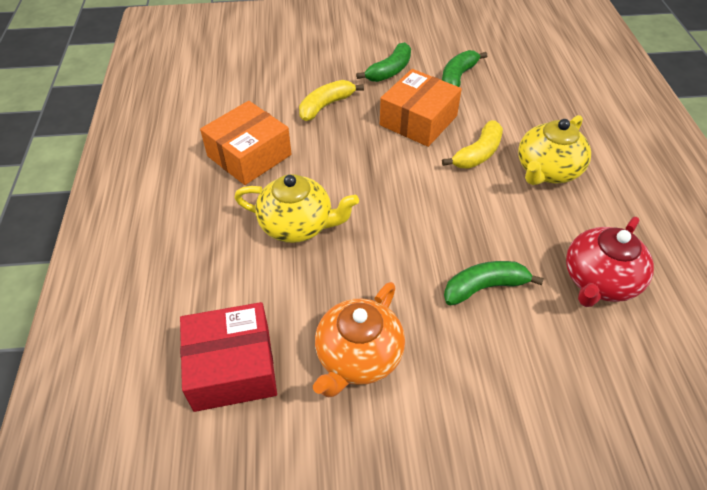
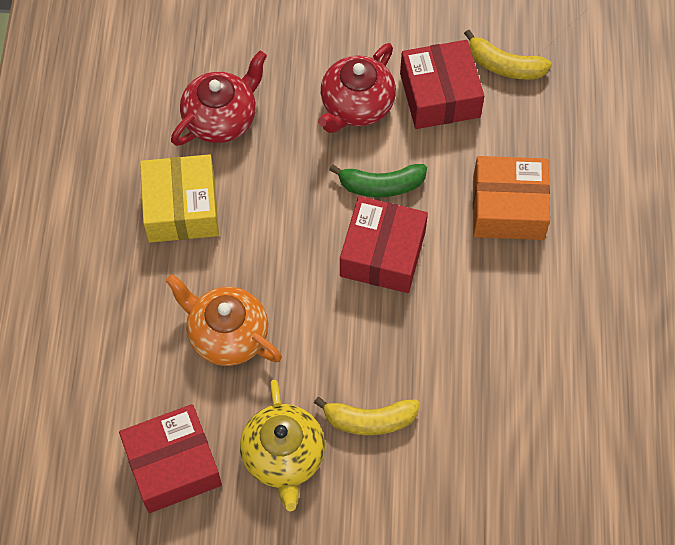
green banana: [356,42,411,82] [442,50,487,87] [444,261,544,306] = 3 -> [329,164,427,197] = 1
orange box: [200,101,291,185] [380,69,462,147] = 2 -> [473,156,550,240] = 1
red box: [180,302,277,412] = 1 -> [119,404,222,513] [340,196,428,293] [400,40,484,129] = 3
red teapot: [566,217,654,307] = 1 -> [171,51,267,146] [318,43,396,133] = 2
yellow box: none = 0 -> [140,154,219,243] = 1
yellow teapot: [234,174,359,243] [518,115,591,185] = 2 -> [240,380,325,511] = 1

